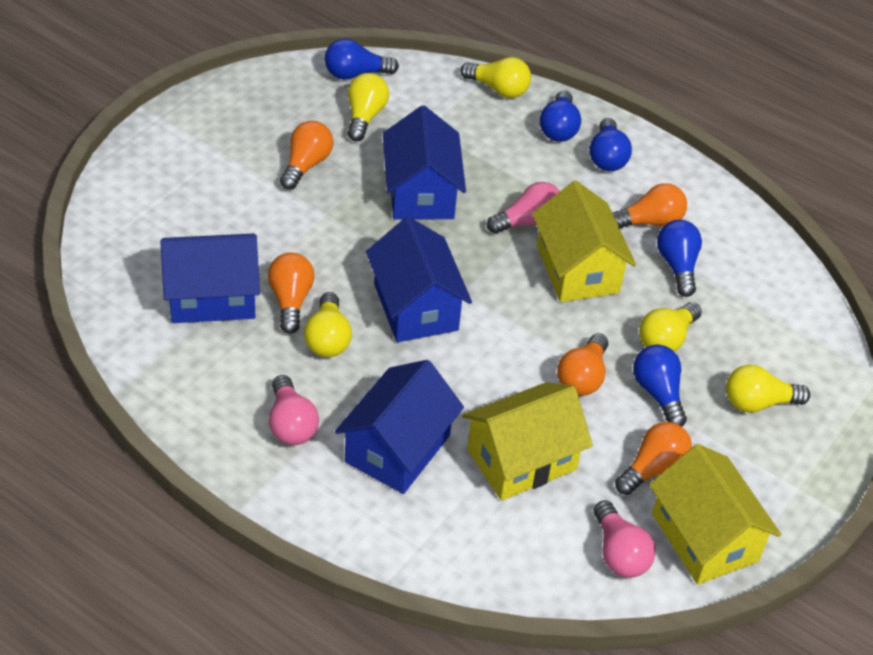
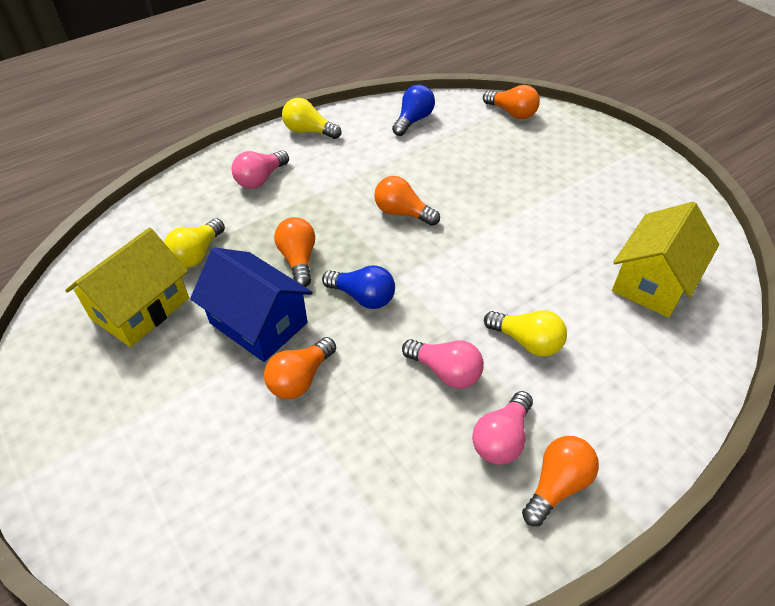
blue house: [160,234,260,323] [335,360,464,494] [366,217,472,342] [383,105,466,220] = 4 -> [190,247,313,362] = 1
blue light bulb: [325,38,399,80] [540,90,581,142] [589,118,632,171] [633,345,687,427] [657,220,702,297] = 5 -> [322,265,395,309] [392,85,435,136] = 2
yellow house: [462,382,593,501] [532,181,636,302] [649,444,781,585] = 3 -> [65,227,189,347] [612,202,719,318] = 2
yellow light bulb: [304,292,352,357] [348,73,389,141] [460,57,531,98] [639,302,702,352] [726,364,810,413] = 5 -> [164,218,225,268] [282,98,342,139] [484,310,567,357] = 3

